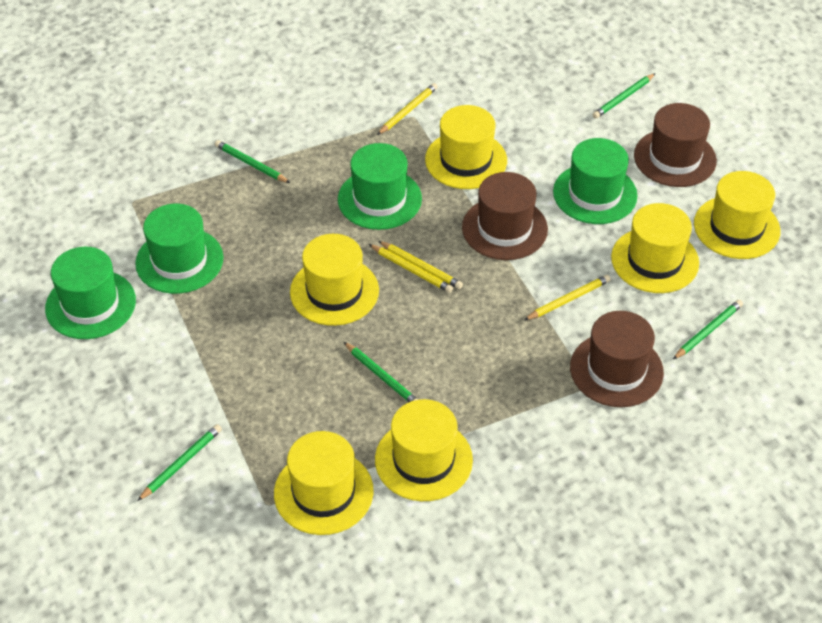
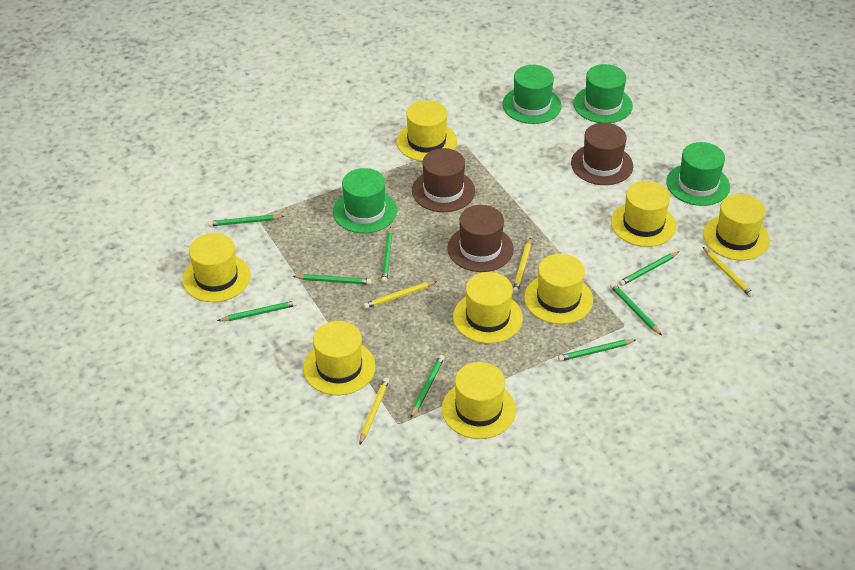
green pencil: [137,424,222,501] [215,140,290,183] [344,342,418,402] [592,73,656,119] [673,300,743,359] = 5 -> [208,215,285,227] [217,300,297,321] [293,274,372,285] [381,227,392,283] [411,355,445,418] [558,339,636,361] [610,283,662,335] [619,251,680,286] = 8
yellow hat: [274,431,374,535] [290,234,379,326] [375,399,473,501] [425,105,507,189] [611,203,699,293] [694,171,781,259] = 6 -> [182,233,251,302] [303,321,376,395] [396,100,457,161] [442,362,516,439] [453,272,523,343] [524,254,593,324] [611,181,677,247] [703,194,770,261] = 8

